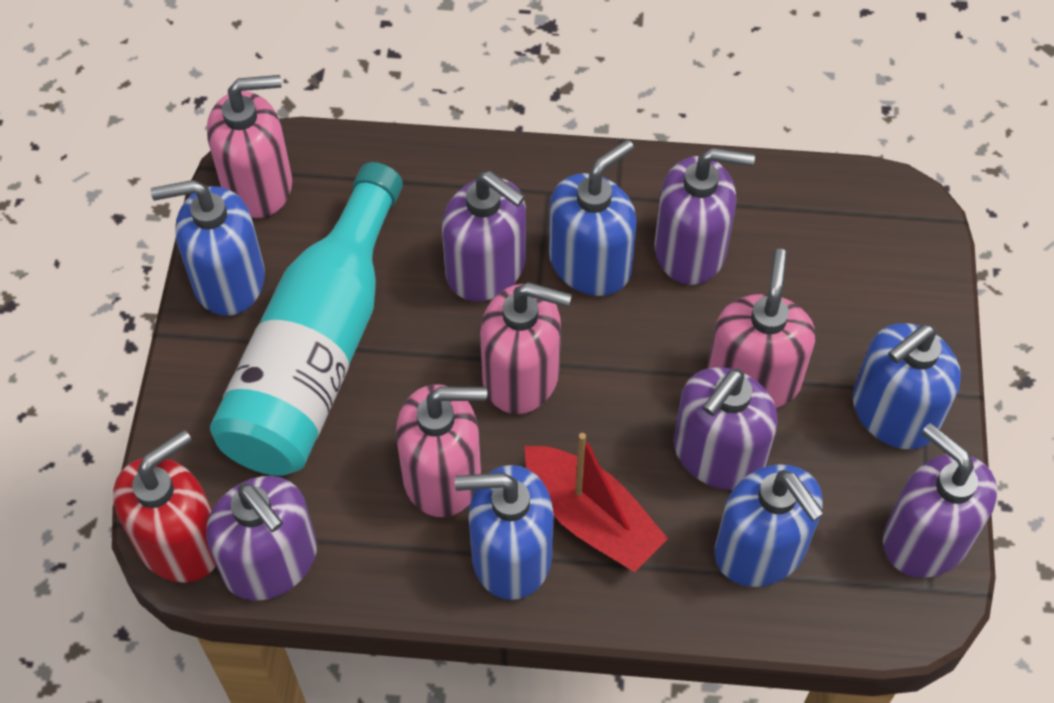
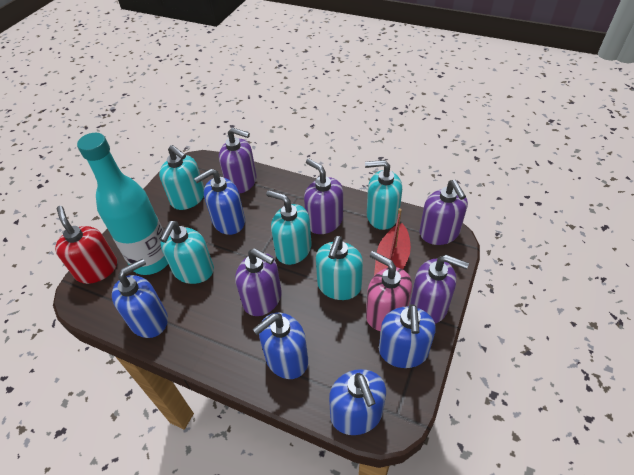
pink soap dispenser: [207,75,292,218] [396,384,487,517] [480,282,572,414] [707,249,815,408] = 4 -> [366,251,412,331] = 1
turquoise soap dispenser: none = 0 -> [159,145,204,210] [160,221,214,284] [266,190,312,265] [316,236,363,300] [365,160,402,230] = 5

